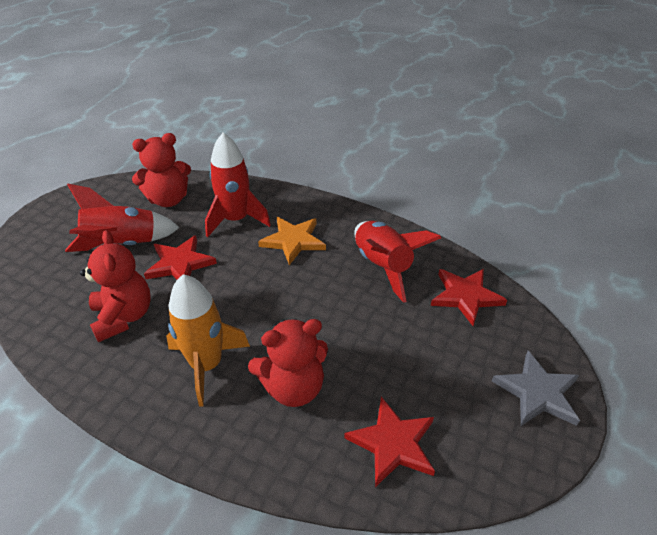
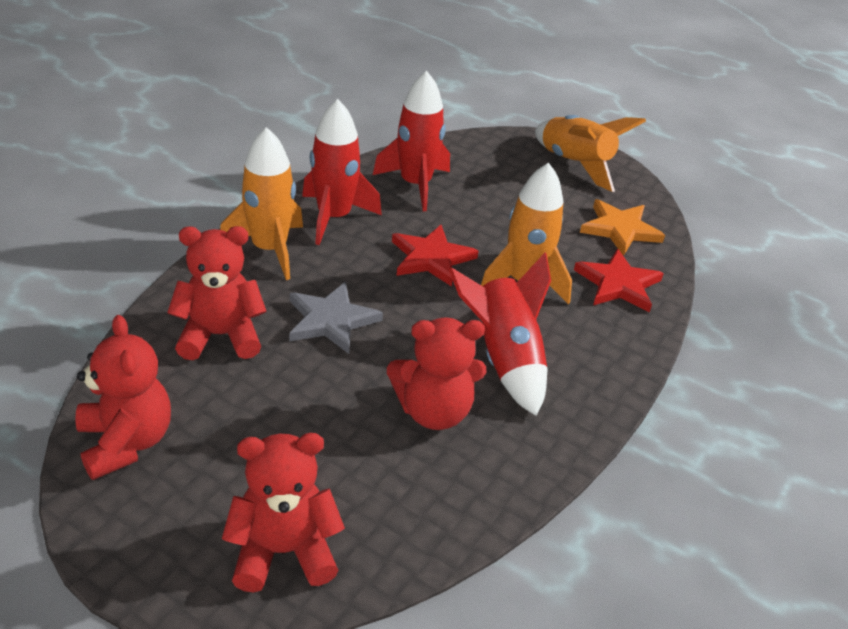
orange rocket: [166,274,250,407] = 1 -> [220,127,303,280] [481,163,572,304] [535,115,646,192] = 3
red star: [144,235,217,280] [344,397,435,487] [431,269,507,326] = 3 -> [392,225,478,287] [574,249,664,312] = 2
red teddy bear: [80,230,151,342] [132,133,191,207] [248,319,328,407] = 3 -> [75,315,171,480] [167,226,267,360] [222,433,345,593] [387,317,486,430] = 4

